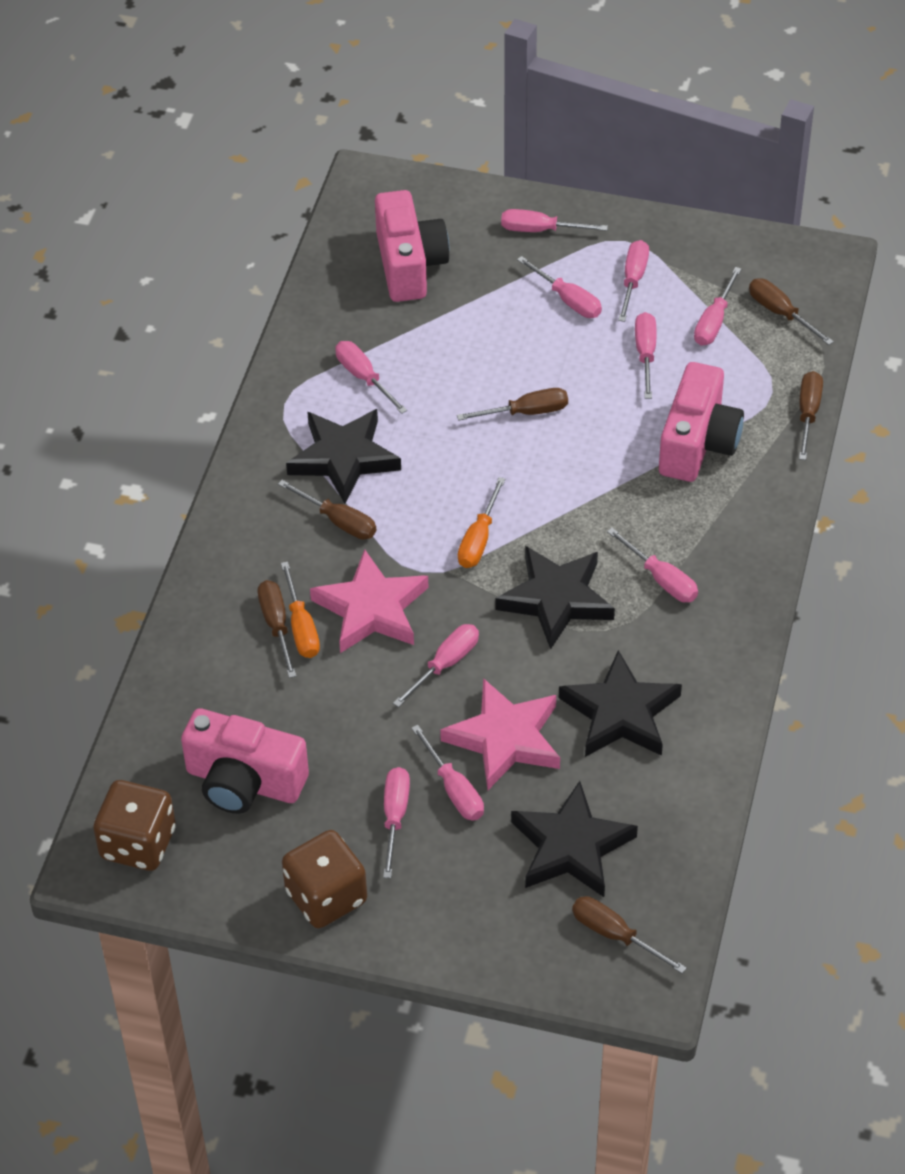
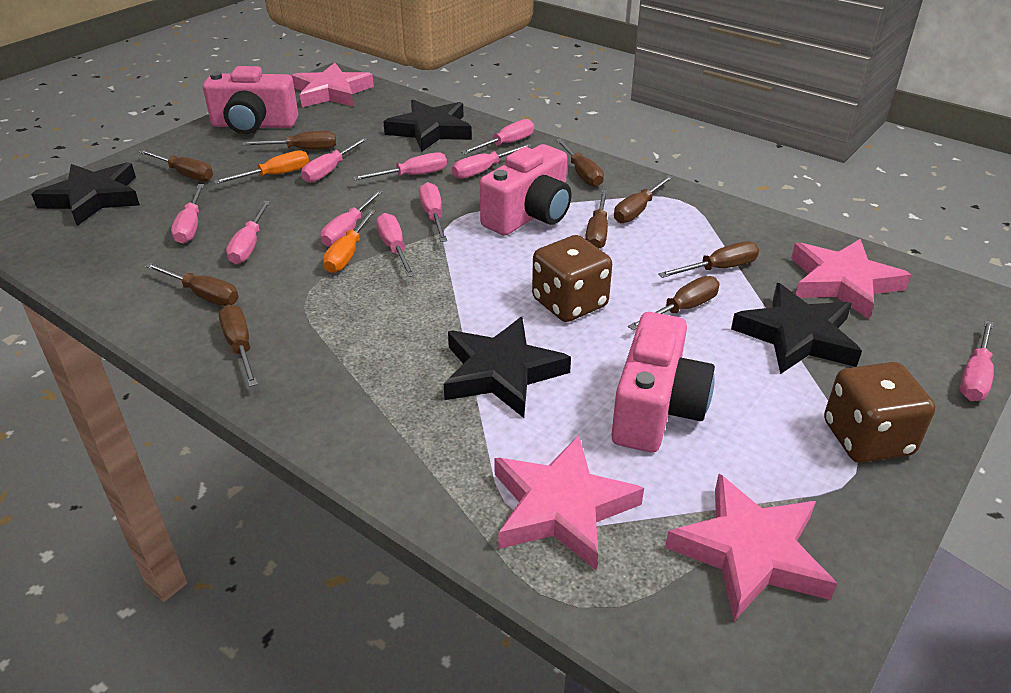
brown screwdriver: [258,580,296,678] [278,480,376,540] [457,388,568,421] [572,896,687,974] [749,278,834,345] [799,371,823,460] = 6 -> [139,149,213,181] [145,263,238,306] [219,304,258,387] [242,131,336,149] [556,138,604,187] [585,190,608,248] [614,175,673,223] [628,276,720,330] [658,242,759,278] = 9
pink star: [310,549,429,653] [440,678,560,790] = 2 -> [292,63,374,107] [494,435,644,570] [665,474,837,621] [791,239,911,319] = 4

